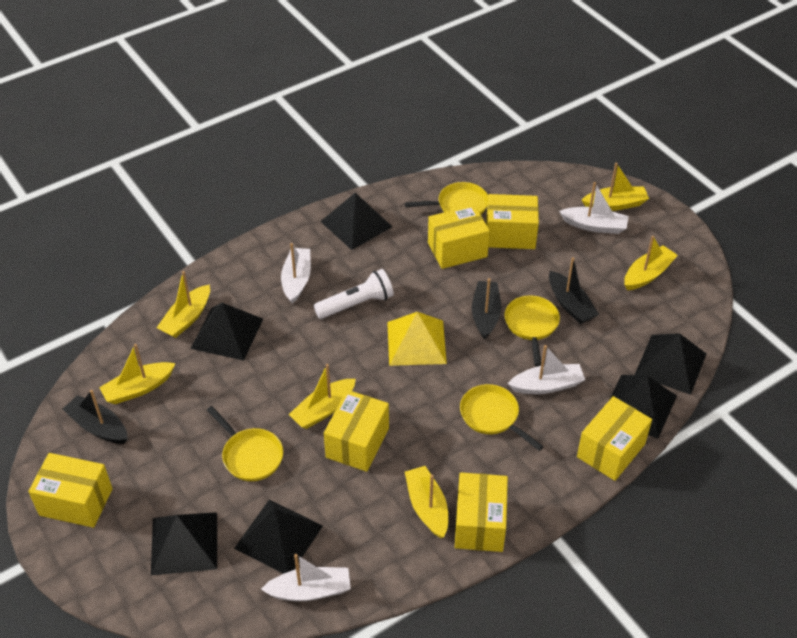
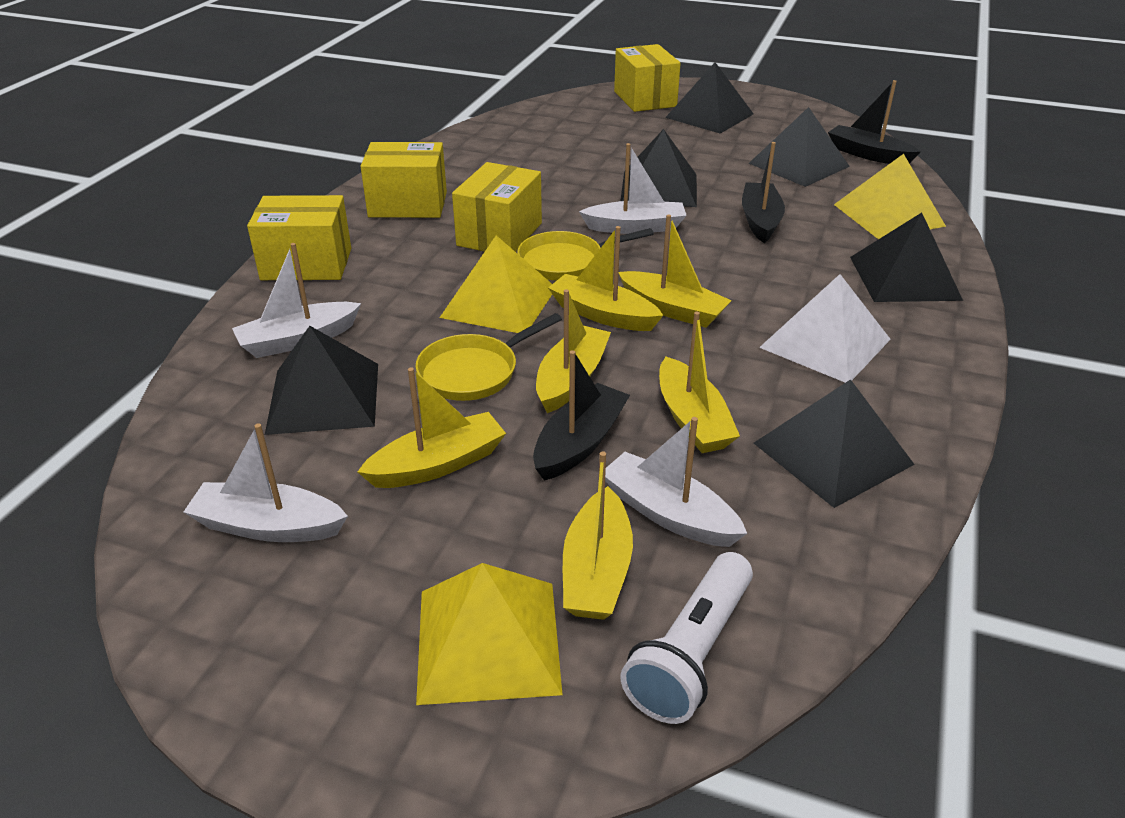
white pyramid: none = 0 -> [759,274,891,383] = 1
yellow box: [28,453,113,528] [324,390,389,472] [428,205,490,269] [455,472,508,552] [486,194,539,249] [577,396,652,481] = 6 -> [247,195,351,280] [361,142,447,218] [452,162,542,252] [614,44,681,112] = 4
yellow pan: [207,406,283,481] [405,182,488,215] [460,384,544,451] [505,295,560,366] = 4 -> [416,313,562,401] [517,228,654,281] = 2
yellow pyramid: [387,312,447,366] = 1 -> [416,563,563,705] [439,235,552,333] [834,154,946,239] = 3

